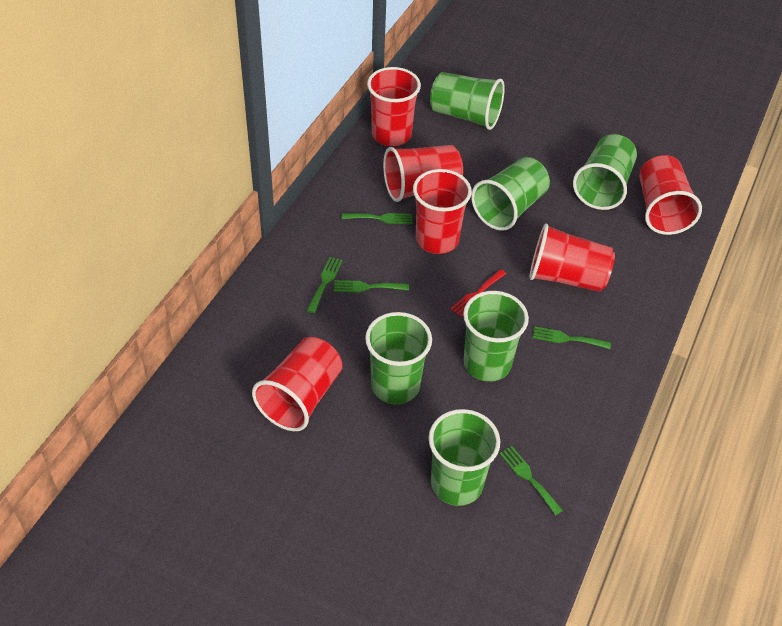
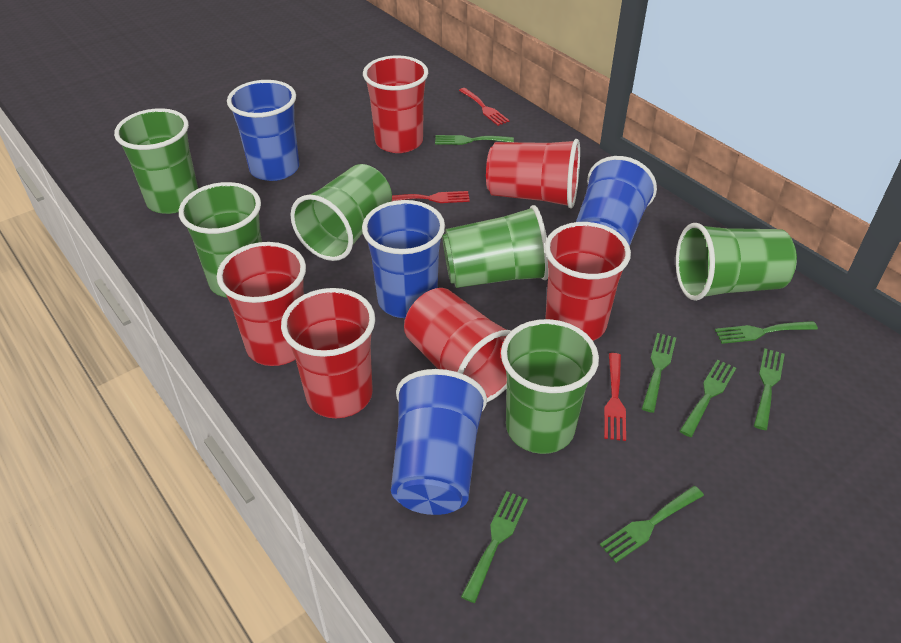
blue cup: none = 0 -> [227,80,300,181] [362,200,445,318] [391,369,487,515] [576,156,657,246] = 4
green fork: [307,257,343,313] [334,280,409,292] [342,213,412,224] [499,446,563,515] [533,326,611,349] = 5 -> [435,135,514,145] [461,491,528,603] [600,486,704,563] [642,333,676,413] [680,360,736,437] [715,321,818,344] [754,349,785,430] = 7
red fork: [450,269,506,317] = 1 -> [392,191,470,203] [459,88,510,126] [604,353,626,441] = 3

